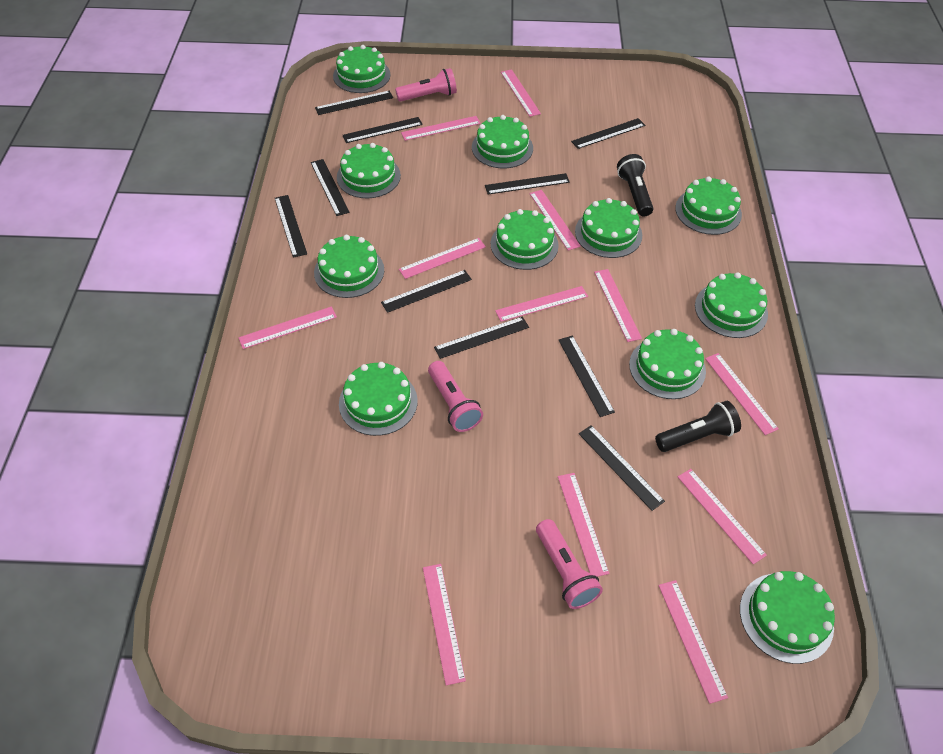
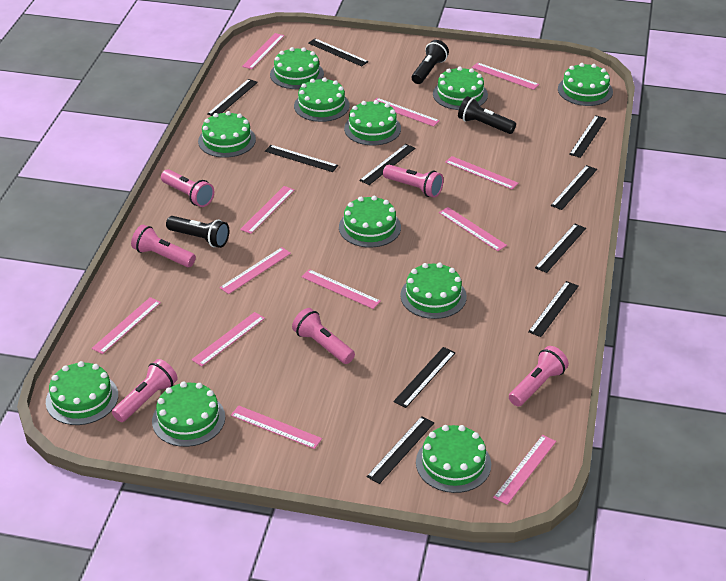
black flashlight: [617,154,653,217] [655,401,741,452] = 2 -> [166,216,229,248] [412,40,449,84] [458,96,516,134] = 3
pink flashlight: [395,68,457,102] [428,361,483,432] [536,519,603,609] = 3 -> [112,359,178,422] [131,225,196,267] [161,169,214,207] [292,308,355,364] [383,165,444,198] [509,346,569,406] = 6

